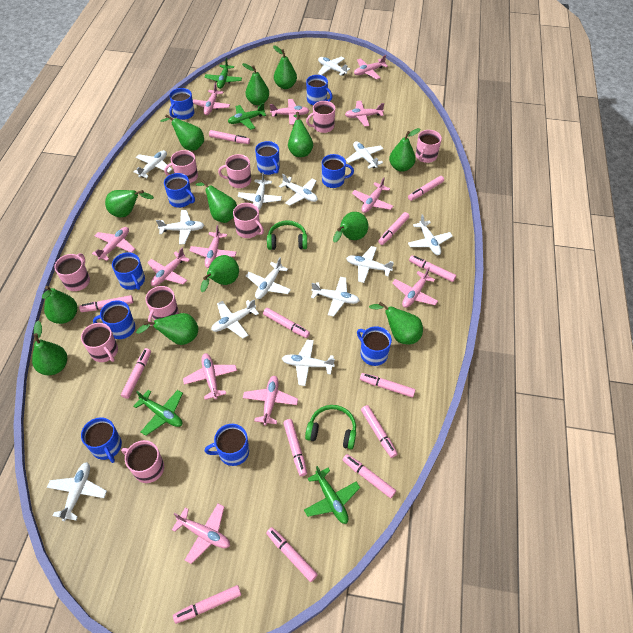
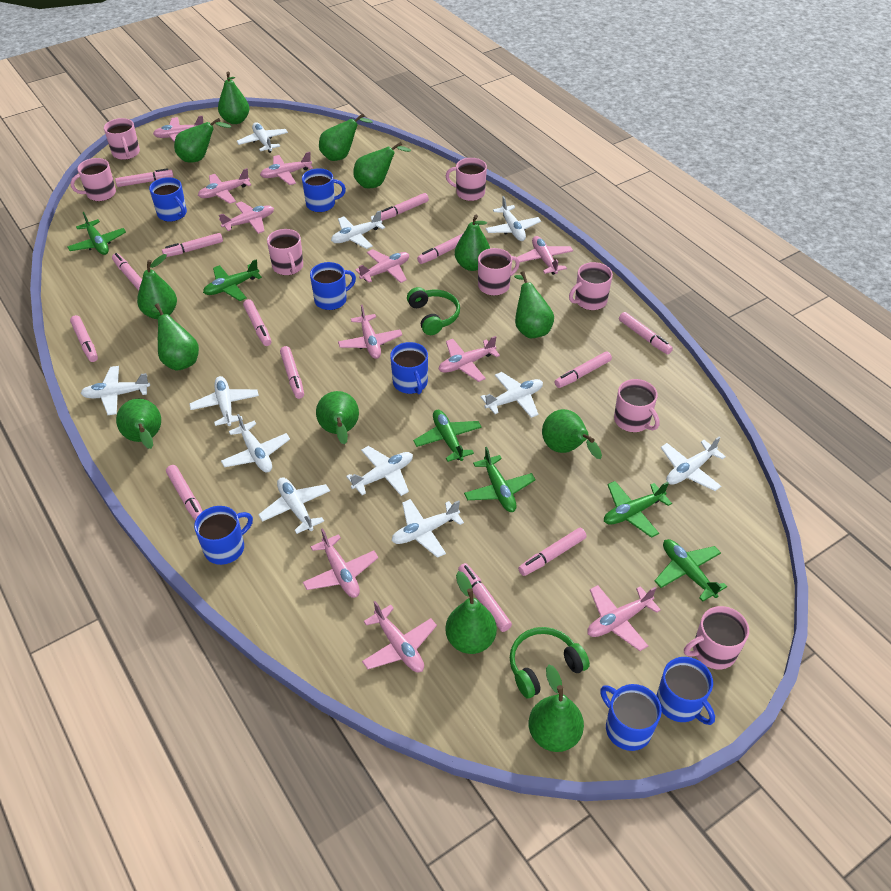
blue mug: [81,417,122,463] [93,300,135,339] [112,252,145,290] [164,173,195,208] [169,88,194,120] [205,424,249,466] [255,141,280,175] [306,75,333,105] [322,154,354,188] [357,326,392,366] = 10 -> [149,177,187,222] [194,506,253,565] [302,168,346,212] [310,262,356,310] [390,342,428,394] [600,684,662,751] [656,657,715,725] = 7
green plane: [134,390,183,436] [204,58,242,89] [228,103,266,130] [304,466,360,524] = 4 -> [68,212,126,255] [203,259,262,301] [413,410,482,462] [464,447,536,512] [604,481,672,538] [655,539,727,602] = 6
pink mug: [54,253,90,291] [81,323,118,362] [121,440,164,483] [146,286,179,326] [164,150,198,183] [218,154,251,188] [233,203,264,238] [306,101,335,133] [416,130,442,163] = 9 -> [71,158,116,201] [104,118,140,160] [267,229,303,275] [446,158,487,201] [478,248,520,296] [569,262,613,310] [614,379,660,432] [684,606,749,669] = 8
pink plane: [92,227,135,261] [147,248,190,286] [172,504,230,564] [183,353,237,400] [189,225,236,268] [193,83,230,115] [243,376,298,426] [270,99,310,125] [345,101,384,126] [352,178,393,213] [354,55,388,79] [392,267,438,308] = 12 -> [153,116,203,142] [198,168,252,204] [219,201,274,234] [260,152,313,185] [303,528,378,598] [338,305,402,359] [355,249,409,283] [362,601,437,672] [438,336,500,382] [517,236,573,275] [587,585,661,651] = 11
white plane: [47,462,107,521] [133,150,172,178] [156,210,204,245] [211,299,259,338] [238,172,282,210] [246,257,291,299] [279,174,318,206] [282,339,335,386] [311,277,360,317] [318,57,350,76] [346,141,383,169] [346,246,394,283] [408,214,453,255] = 13 -> [80,366,150,415] [189,376,259,426] [221,414,290,472] [237,123,288,153] [258,477,330,534] [331,210,385,249] [346,446,413,496] [392,499,464,558] [481,372,543,418] [485,196,541,241] [661,436,726,491] = 11

